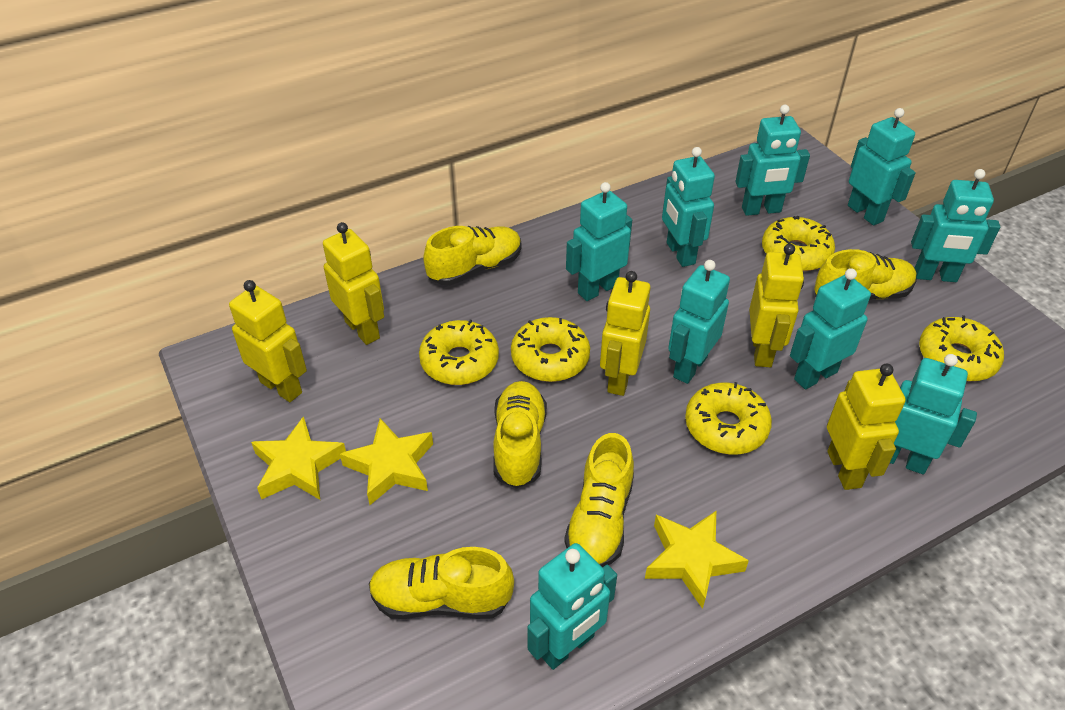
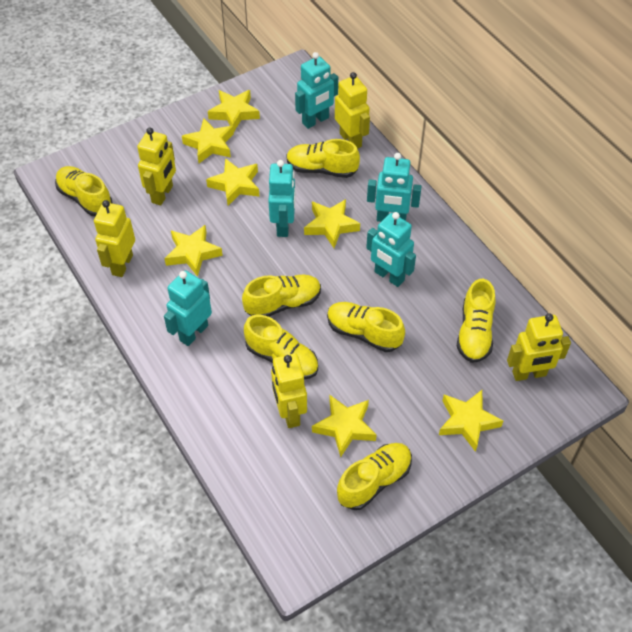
turquoise robot: [527,543,617,670] [566,182,632,301] [662,147,715,267] [668,260,730,384] [735,105,810,216] [790,268,871,389] [848,108,916,226] [890,354,977,474] [911,169,1000,282] = 9 -> [164,270,212,346] [268,160,296,237] [295,52,338,129] [366,212,416,287] [367,153,422,222] = 5
yellow donut: [419,320,499,385] [511,317,590,382] [685,382,772,455] [762,215,835,271] [919,315,1004,381] = 5 -> none = 0
yellow shoe: [369,547,514,619] [423,226,522,285] [493,381,547,489] [564,433,634,568] [814,249,917,300] = 5 -> [55,166,113,216] [242,274,321,317] [244,315,318,379] [287,139,360,178] [327,302,405,352] [337,443,412,510] [456,279,496,363] = 7
yellow star: [251,416,346,500] [340,418,433,505] [645,511,749,609] = 3 -> [164,225,223,277] [182,118,234,163] [206,158,259,206] [208,90,260,131] [304,199,360,248] [312,395,377,457] [439,390,503,452] = 7

